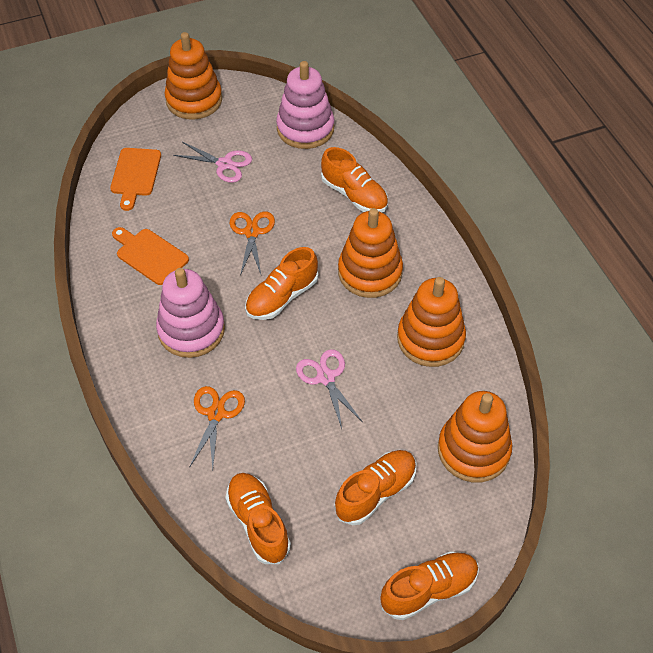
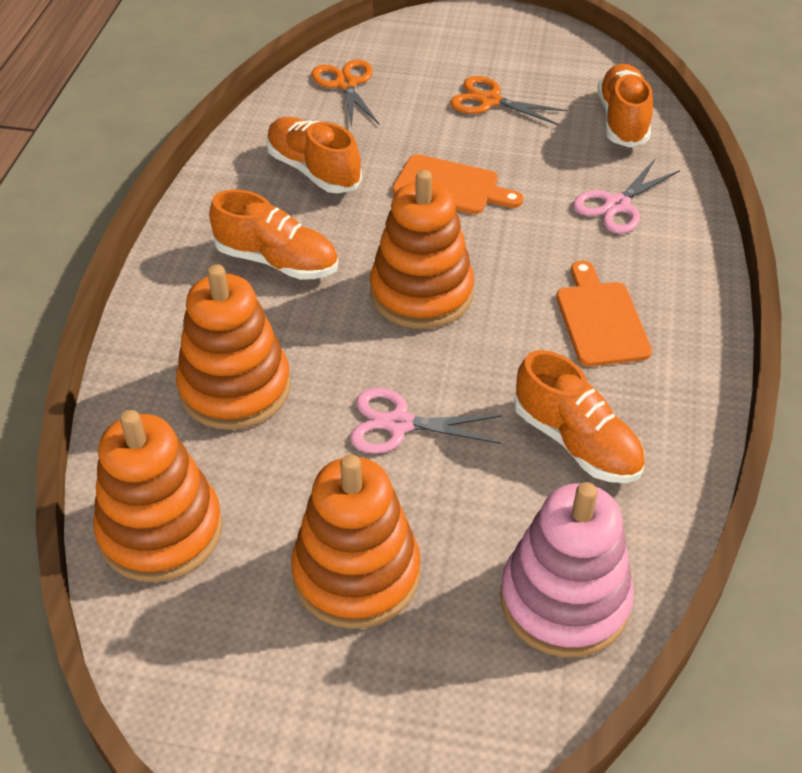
orange shoe: [226,473,291,564] [245,247,318,320] [321,147,388,212] [334,450,416,525] [380,551,479,620] = 5 -> [209,189,338,280] [266,117,362,194] [514,350,645,483] [598,64,653,148] = 4
pink stacking toy: [156,268,225,358] [276,61,334,149] = 2 -> [500,482,634,657] = 1

